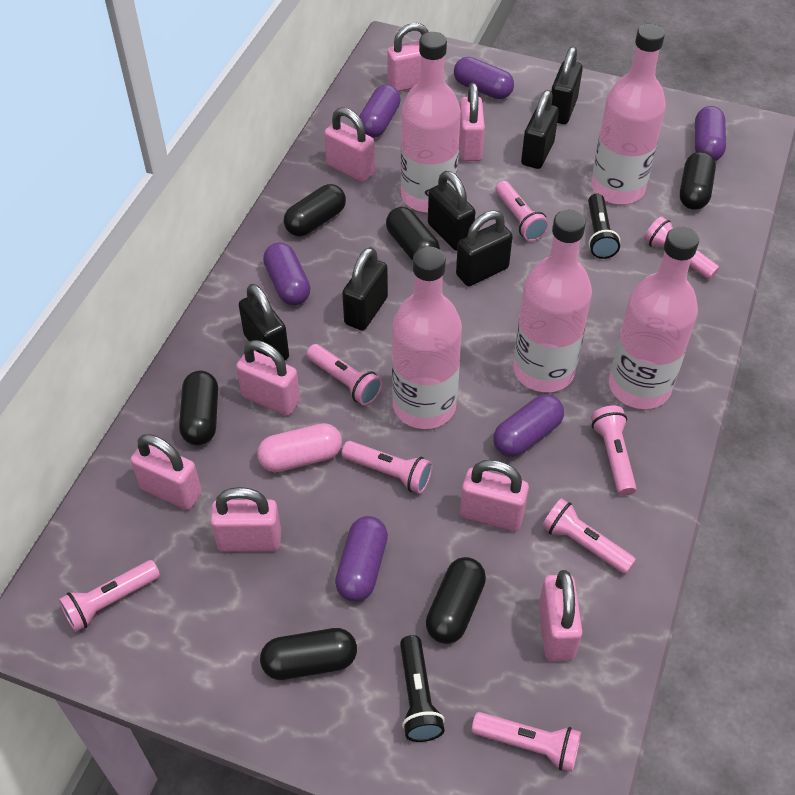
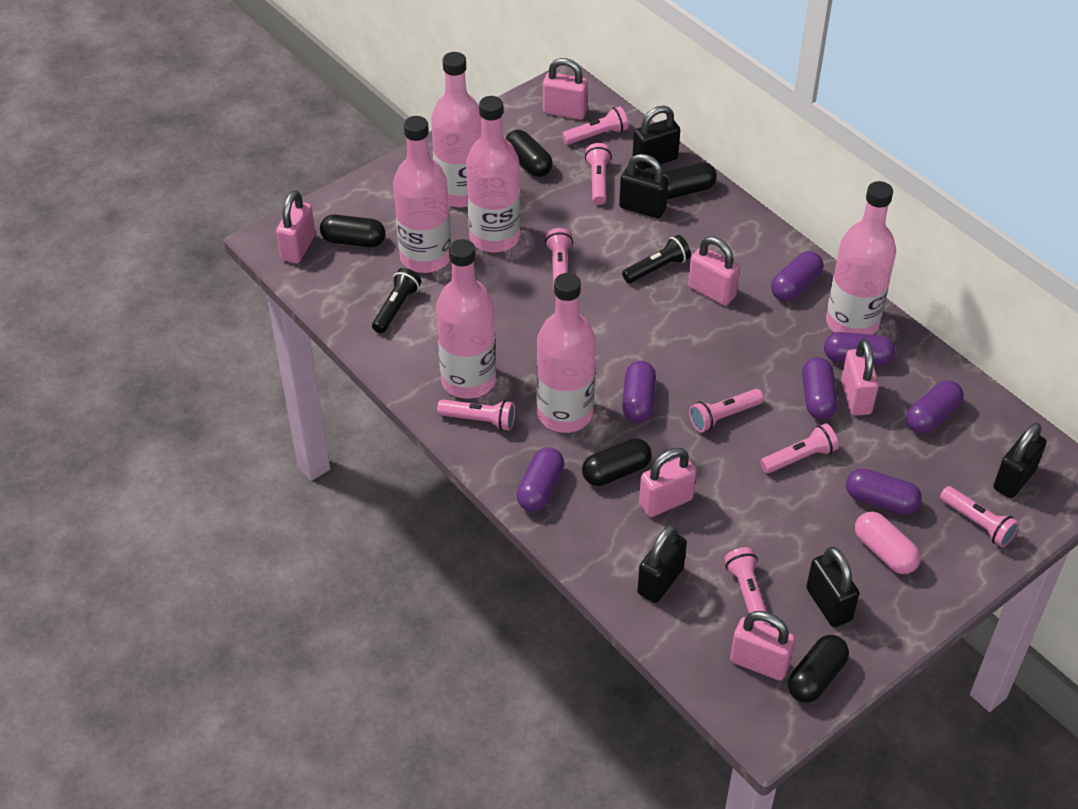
black capsule: [179,371,218,445] [260,628,357,680] [284,184,346,236] [386,207,440,261] [426,557,486,644] [680,151,716,210] = 6 -> [320,215,385,247] [506,130,553,177] [582,438,652,486] [663,162,717,199] [788,635,849,703] = 5
black padlock: [239,284,289,361] [342,247,388,330] [428,171,475,251] [456,210,513,286] [521,90,559,169] [551,47,583,124] = 6 -> [619,154,669,219] [632,106,680,170] [637,525,687,603] [806,547,859,627] [993,423,1047,498] = 5
pink bottle: [392,247,462,429] [401,32,461,212] [513,210,592,392] [591,24,666,204] [609,226,699,409] = 5 -> [393,116,451,273] [431,52,481,207] [436,239,496,399] [466,96,520,252] [537,273,596,433] [826,181,896,335] = 6
pink padlock: [130,434,202,510] [210,487,281,551] [236,340,300,416] [324,107,375,183] [387,23,429,92] [459,83,485,161] [460,460,529,531] [539,570,583,661] = 8 -> [276,190,315,263] [543,58,588,120] [639,448,697,517] [688,236,740,306] [730,611,795,681] [841,339,879,416] = 6
purple capsule: [263,243,311,305] [335,516,388,602] [359,84,401,138] [454,57,514,99] [493,394,564,457] [695,106,726,161] = 6 -> [516,447,565,512] [622,361,656,423] [771,251,823,301] [802,357,838,420] [824,332,896,366] [846,468,922,515] [906,380,964,434] = 7

